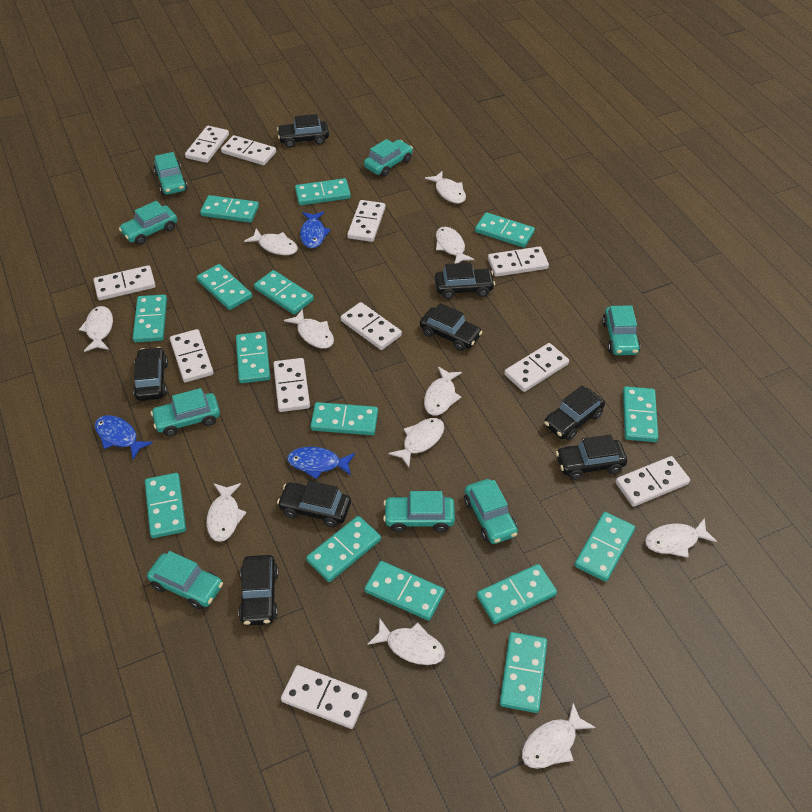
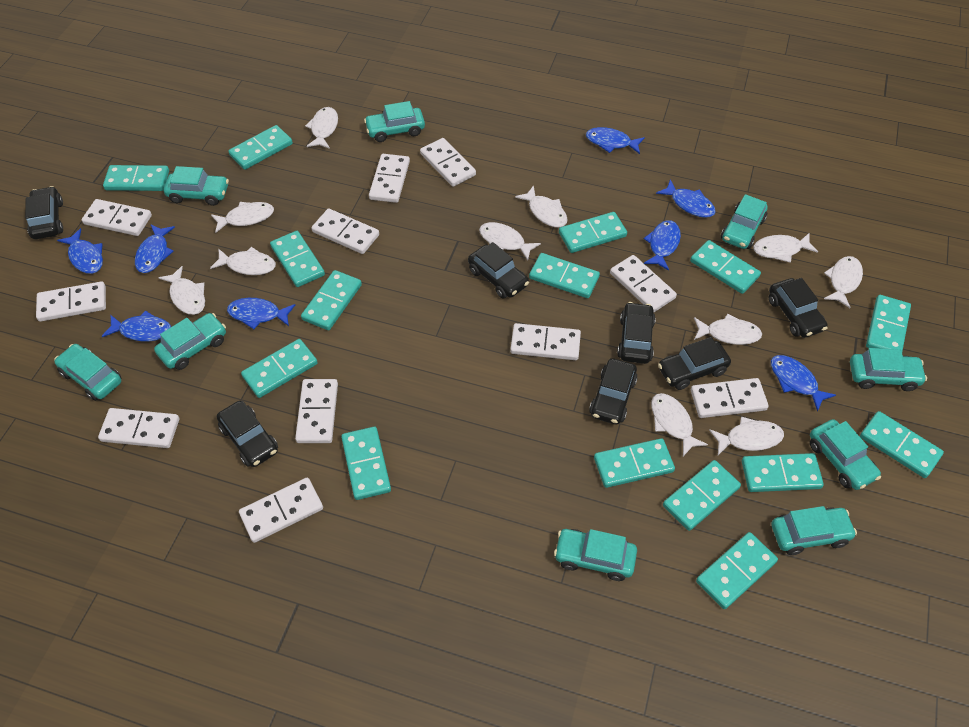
black car: [133,347,168,401] [238,555,279,625] [277,114,329,148] [277,481,351,528] [420,303,482,351] [435,263,495,299] [544,385,605,440] [556,434,627,480] = 8 -> [25,186,63,239] [217,401,278,467] [468,242,529,299] [589,358,638,424] [617,302,656,364] [658,337,731,390] [769,278,828,338] = 7
blue fish: [95,415,153,460] [287,447,355,479] [300,212,331,248] = 3 -> [57,228,103,274] [102,310,171,341] [135,224,175,273] [227,298,295,329] [586,127,645,154] [644,220,681,271] [656,179,716,218] [771,355,836,411] = 8
turquoise car: [119,201,177,245] [147,551,223,610] [151,388,220,436] [154,152,188,195] [364,139,413,177] [383,491,455,532] [464,479,518,544] [602,305,641,355] = 8 -> [54,344,121,401] [154,313,226,370] [164,166,229,206] [364,101,425,142] [554,529,637,581] [721,194,768,249] [772,506,857,555] [810,419,881,490] [850,348,927,391] = 9

